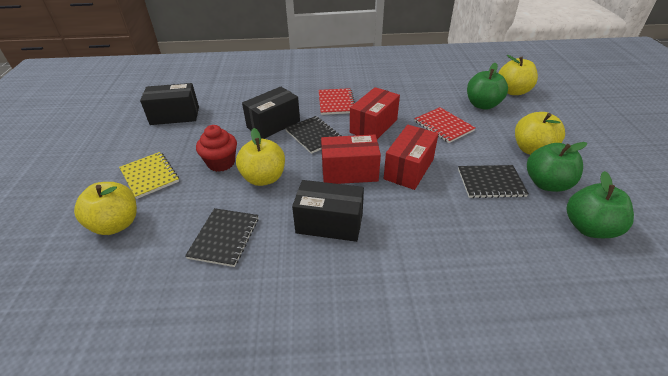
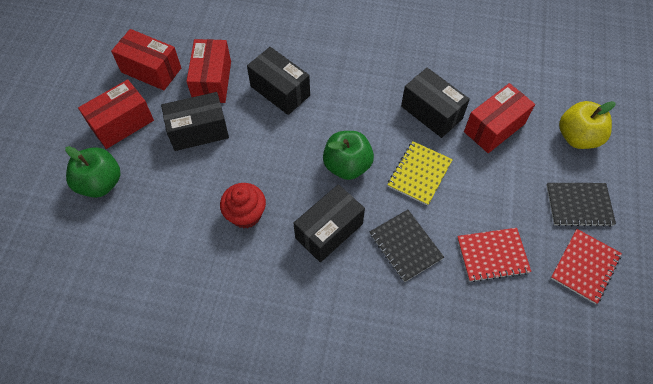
black box: [140,83,199,125] [242,86,300,139] [292,180,364,242] = 3 -> [161,92,229,151] [247,47,310,115] [294,184,365,262] [401,68,470,138] = 4
black notebook: [185,208,258,267] [285,116,342,154] [458,165,529,198] = 3 -> [370,209,444,282] [546,183,616,227] = 2
green apple: [467,63,508,109] [527,142,587,192] [566,171,634,238] = 3 -> [65,146,121,198] [323,131,374,180] = 2
red box: [321,135,381,184] [350,87,400,139] [384,125,439,190] = 3 -> [78,79,154,149] [111,29,181,90] [186,39,231,103] [464,83,535,153] = 4
yellow apple: [74,182,137,235] [236,128,285,186] [499,55,538,95] [515,112,565,155] = 4 -> [559,101,616,149] = 1

